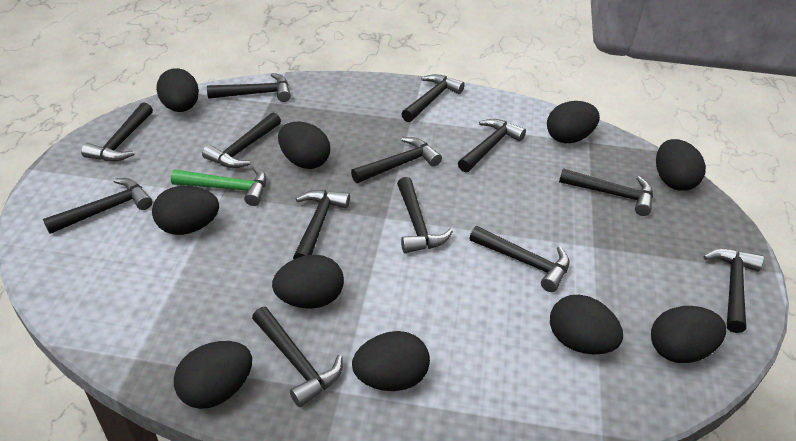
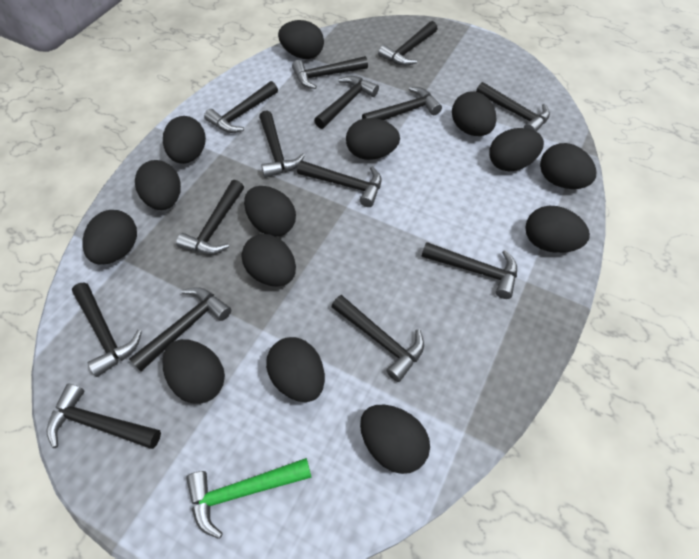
black egg: [152,186,219,235] [156,68,199,112] [174,341,252,409] [272,255,344,309] [278,121,330,169] [352,331,430,391] [547,101,600,143] [550,295,623,354] [651,306,726,363] [656,139,706,191] = 10 -> [82,210,137,265] [135,160,181,210] [163,116,206,164] [163,339,225,404] [242,234,296,287] [244,186,296,237] [266,337,325,402] [278,20,324,59] [346,118,400,160] [360,405,430,474] [452,91,497,136] [489,128,544,171] [525,206,590,253] [540,143,597,189] = 14
black hammer: [43,178,152,234] [81,102,153,161] [202,112,281,168] [207,73,291,102] [252,307,343,407] [293,190,350,259] [351,137,442,183] [397,177,453,253] [401,74,465,122] [458,119,526,172] [470,226,570,292] [559,168,653,216] [704,249,764,333] = 13 -> [46,384,161,449] [72,282,142,377] [129,287,231,372] [176,180,244,254] [204,81,278,133] [259,110,305,178] [292,56,368,89] [297,161,382,207] [314,76,379,129] [331,295,424,382] [362,87,442,120] [378,21,437,66] [422,242,517,299] [476,82,550,132] = 14

